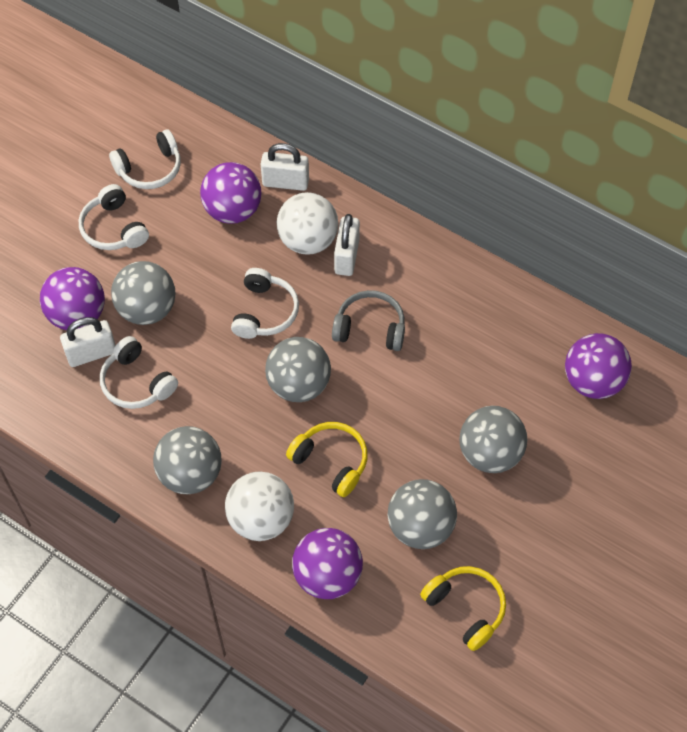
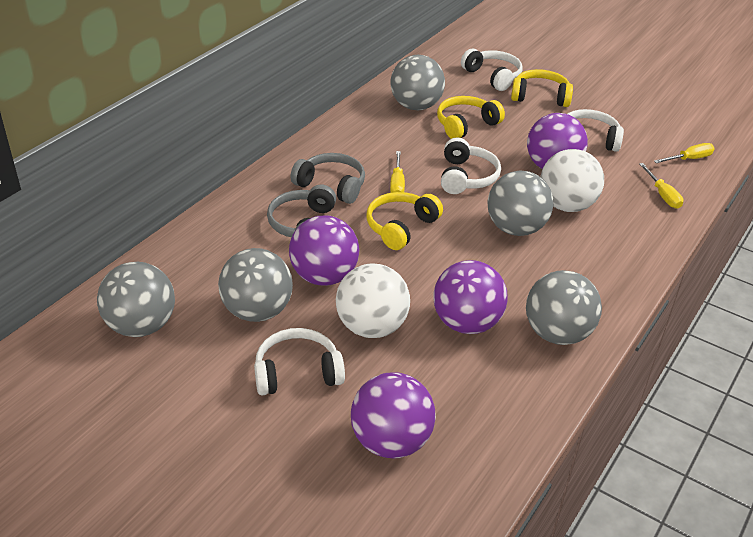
grey headphones: [332,290,405,351] = 1 -> [267,185,336,238] [290,153,365,204] = 2
white padlock: [60,317,116,367] [261,143,309,191] [334,214,360,276] = 3 -> none = 0
yellow headphones: [286,422,368,497] [420,566,506,651] = 2 -> [367,192,443,250] [437,96,505,139] [511,69,573,107] = 3
yellow screwdriver: none = 0 -> [390,151,405,193] [639,163,683,209] [654,143,715,163] = 3

